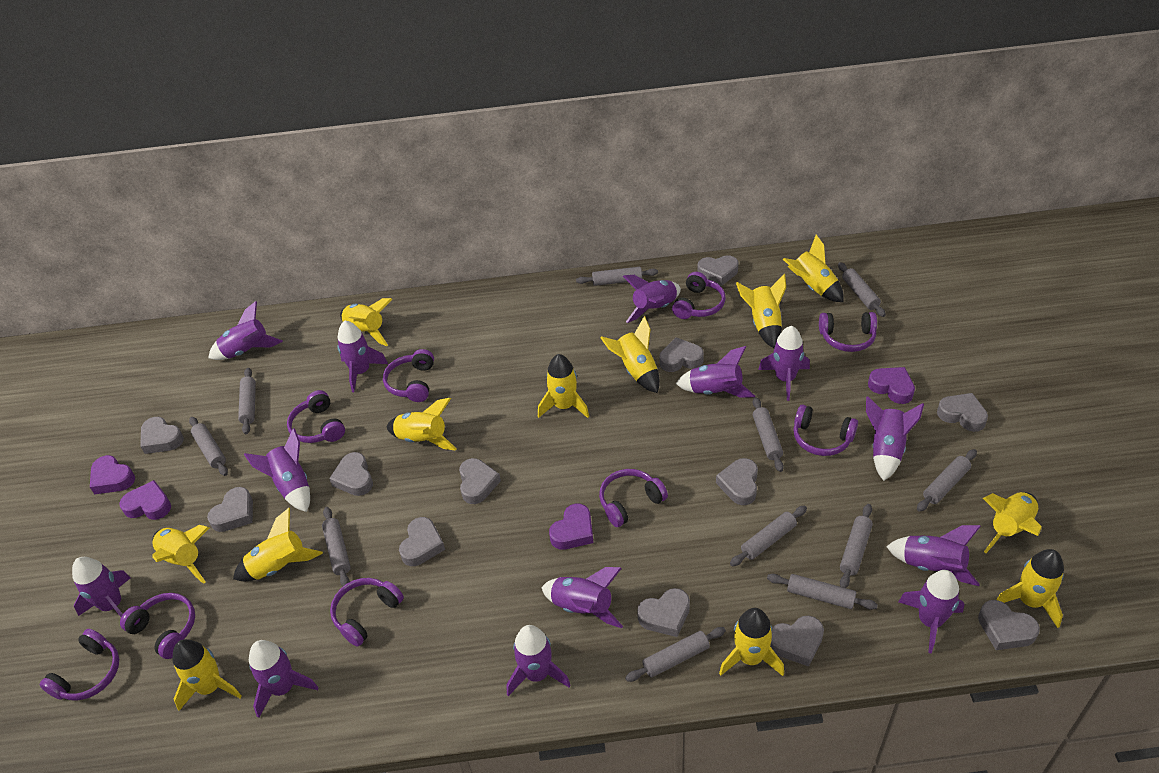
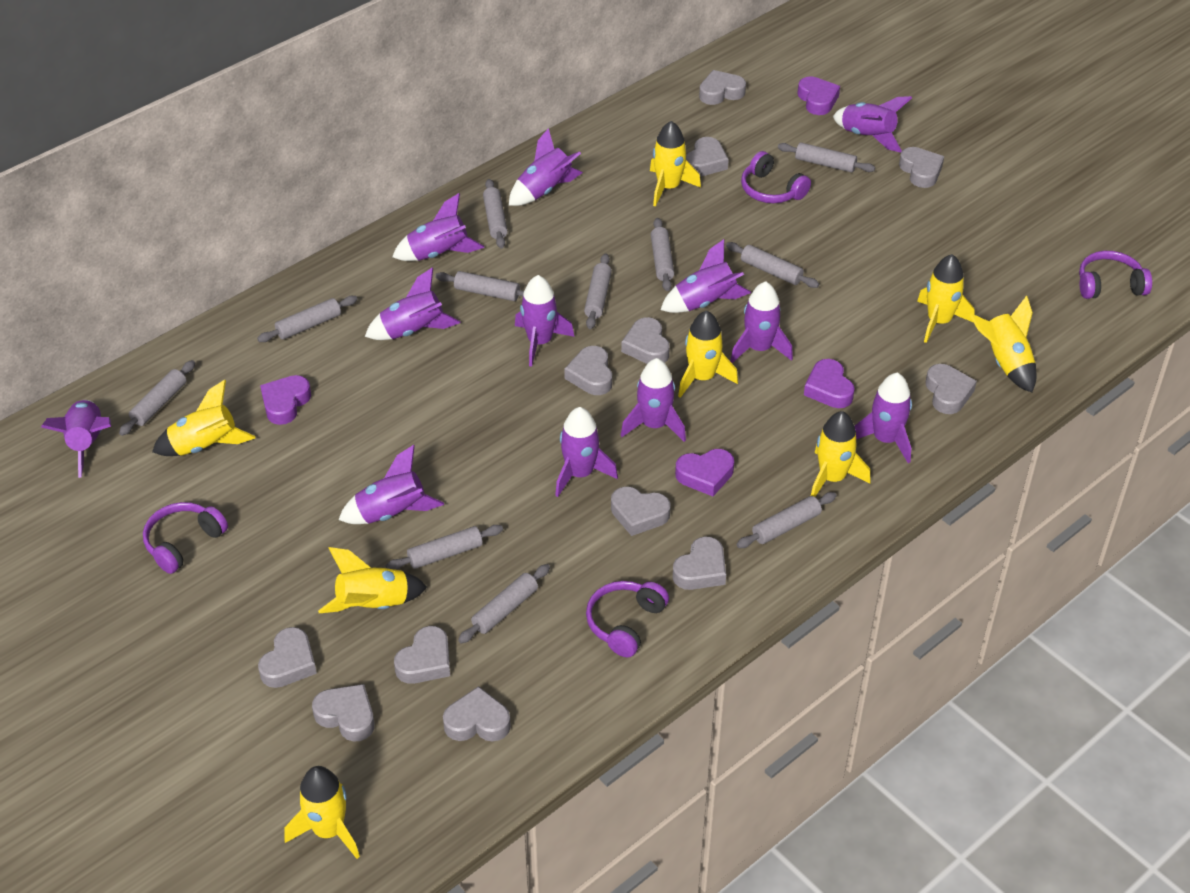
purple headphones: [39,629,119,700] [120,593,195,659] [287,390,345,443] [330,578,404,647] [383,349,434,402] [599,469,668,527] [672,272,726,319] [793,405,858,456] [819,312,877,352] = 9 -> [143,502,228,574] [586,581,669,657] [741,151,811,203] [1079,251,1152,299] = 4
purple rocket: [72,557,131,617] [208,301,283,360] [244,428,310,512] [249,640,319,718] [337,321,388,392] [507,625,571,696] [541,567,623,628] [623,275,681,323] [676,346,755,398] [758,326,810,401] [866,396,924,481] [886,525,981,586] [898,570,964,653] = 13 -> [41,400,111,478] [339,445,444,524] [365,267,461,340] [392,193,484,261] [509,128,583,206] [515,275,574,367] [555,407,618,497] [621,358,686,442] [660,239,751,313] [730,281,793,363] [833,96,912,153] [854,373,912,463] = 12
yellow rocket: [152,525,209,584] [172,639,242,711] [233,508,323,581] [340,298,393,346] [387,398,457,451] [538,354,589,418] [600,316,660,393] [719,608,784,676] [736,274,786,348] [783,235,844,302] [983,492,1042,553] [996,549,1064,628] = 12 -> [152,380,256,456] [284,766,360,859] [318,547,427,613] [650,121,701,207] [678,310,738,398] [811,411,871,497] [917,254,975,343] [970,296,1036,392] = 8

